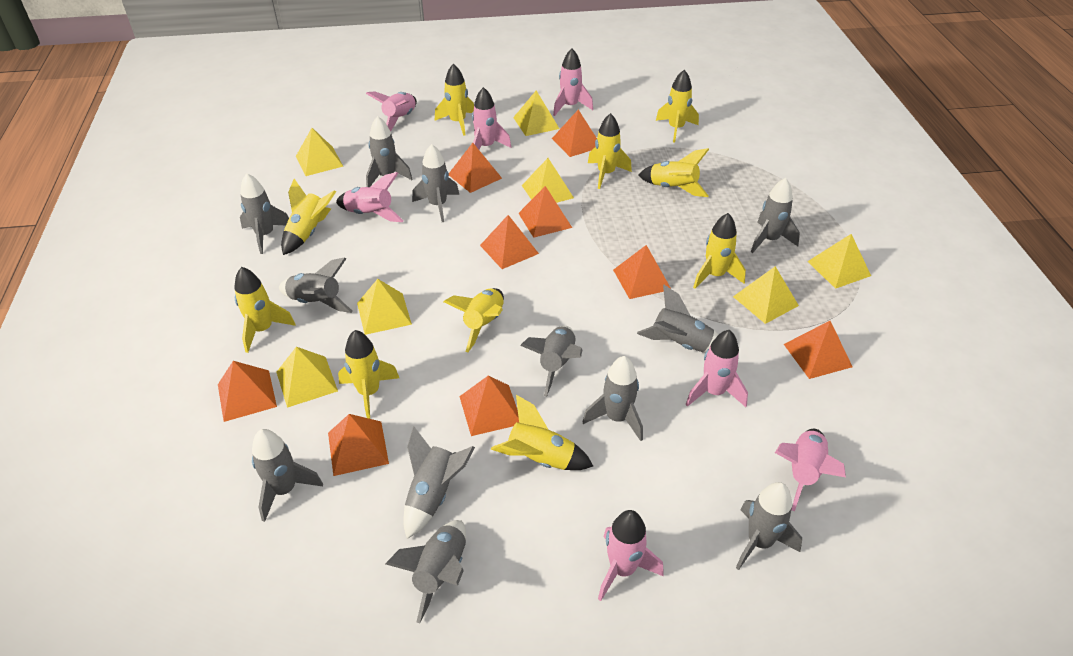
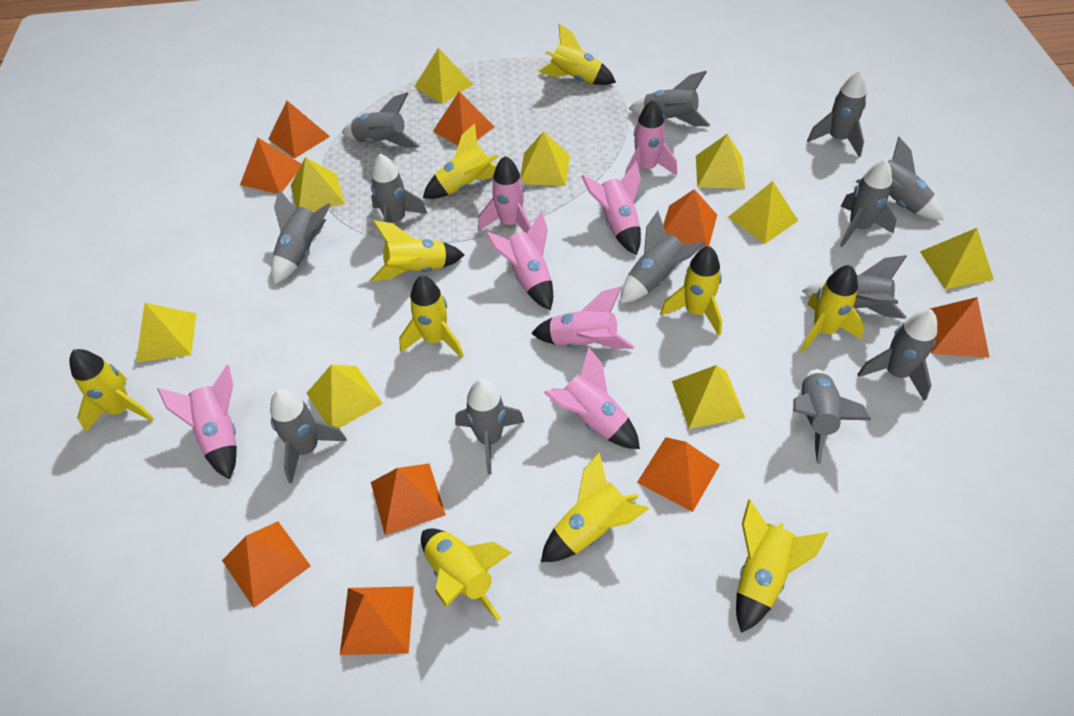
grey rocket: [240,173,289,254] [252,429,323,522] [279,257,353,313] [366,116,412,187] [385,520,466,623] [403,426,475,539] [412,144,459,222] [520,326,582,396] [583,356,643,441] [637,285,719,353] [736,482,802,570] [751,178,800,253] = 12 -> [270,389,347,484] [271,189,331,284] [342,92,420,148] [371,154,427,244] [455,379,524,475] [620,211,705,303] [628,71,710,126] [793,369,871,464] [802,255,907,319] [807,70,867,157] [840,159,897,247] [855,137,944,220] [857,309,937,401] = 13
yellow pyramid: [277,347,338,408] [296,128,343,176] [357,279,412,335] [513,90,560,136] [522,158,574,203] [733,266,799,324] [807,234,871,289] = 7 -> [136,303,196,362] [291,157,345,212] [307,364,383,428] [414,48,473,104] [520,131,569,186] [672,365,745,429] [696,134,745,189] [728,181,798,244] [920,228,994,289] = 9

